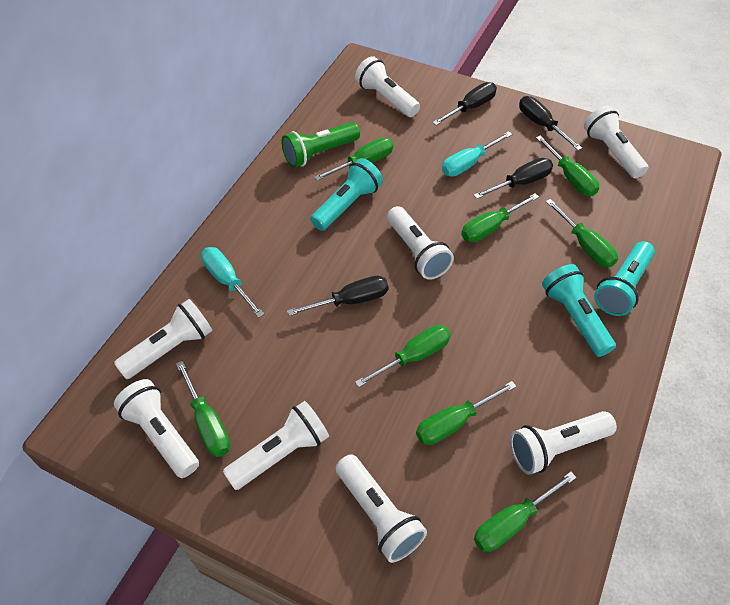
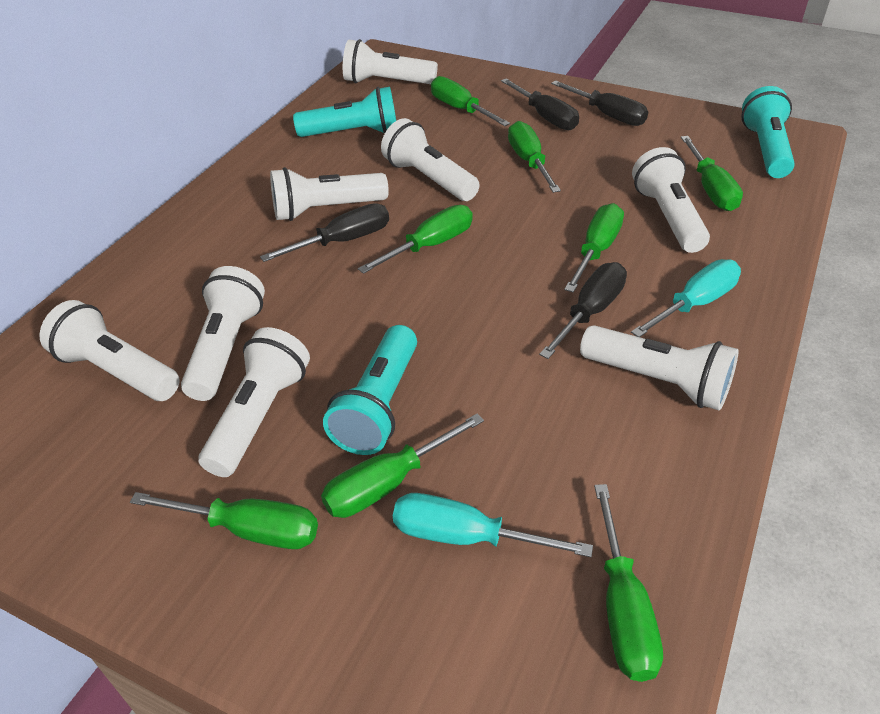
green flashlight: [282,122,360,168] = 1 -> none = 0

